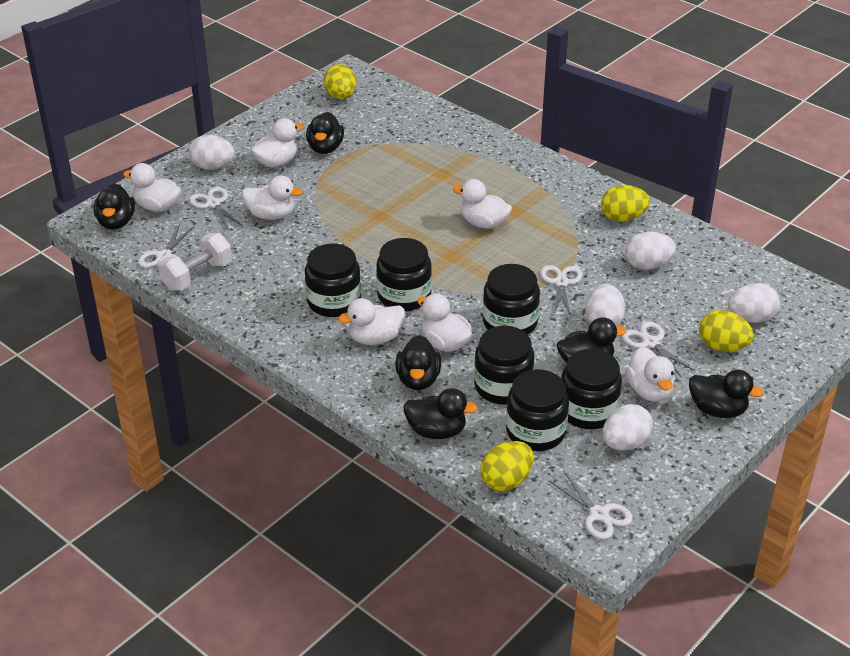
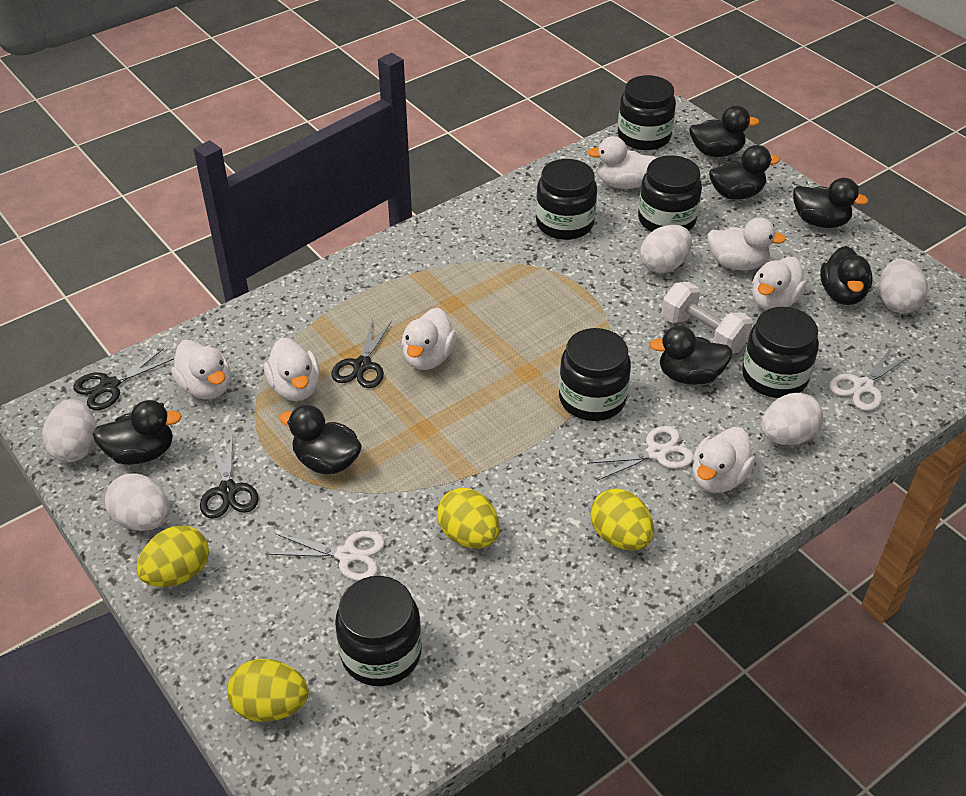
black duck: [94,184,135,230] [306,112,344,154] [395,335,441,390] [403,388,478,439] [557,317,626,363] [689,370,763,418] = 6 -> [93,400,182,465] [279,405,362,474] [649,326,732,385] [689,105,760,157] [709,145,780,200] [793,178,869,228] [820,246,873,305] = 7
black scissors: none = 0 -> [73,348,174,410] [200,436,259,519] [331,321,392,388] = 3
white scissors: [138,224,195,268] [189,187,244,231] [540,265,582,317] [548,471,633,539] [622,321,695,377] = 5 -> [269,531,385,581] [587,426,694,481] [829,348,910,411] = 3

